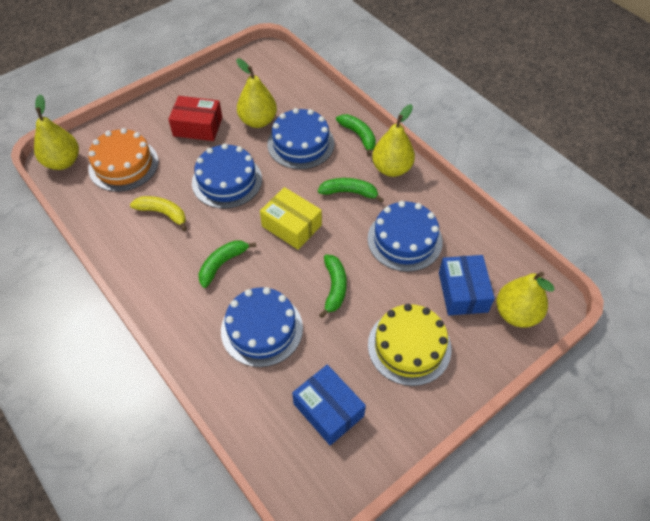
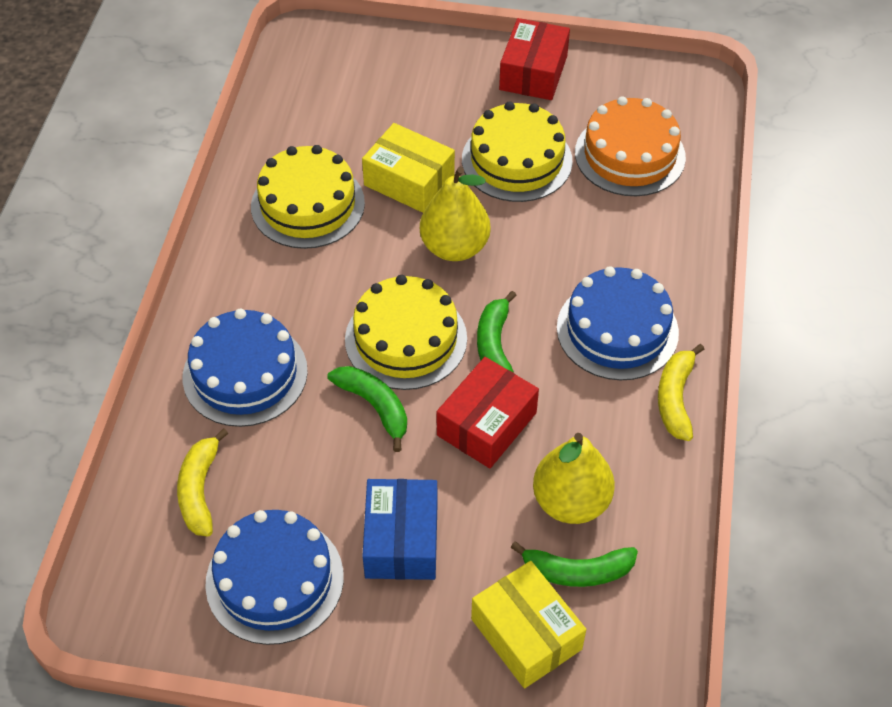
blue box: [292,364,366,445] [439,255,495,315] = 2 -> [362,479,438,580] = 1
blue cake: [192,143,262,209] [221,287,303,367] [267,108,335,169] [368,201,443,272] = 4 -> [183,308,308,427] [205,510,344,645] [557,266,679,380] = 3
green banana: [198,240,256,288] [318,178,384,202] [319,254,347,318] [336,114,376,157] = 4 -> [327,366,407,452] [477,291,517,373] [510,541,638,587] = 3
red box: [168,96,222,141] = 1 -> [437,357,539,468] [499,18,570,100] = 2
yellow banana: [130,196,187,231] = 1 -> [177,428,229,537] [658,344,704,441] = 2
yellow box: [260,187,322,250] = 1 -> [362,123,455,213] [471,561,586,689] = 2
yellow cake: [368,304,451,386] = 1 -> [251,145,365,249] [345,275,467,390] [462,101,573,202] = 3
yellow pear: [34,95,79,170] [236,58,277,128] [372,104,415,177] [496,272,555,328] = 4 -> [420,167,491,261] [533,433,615,524] = 2

